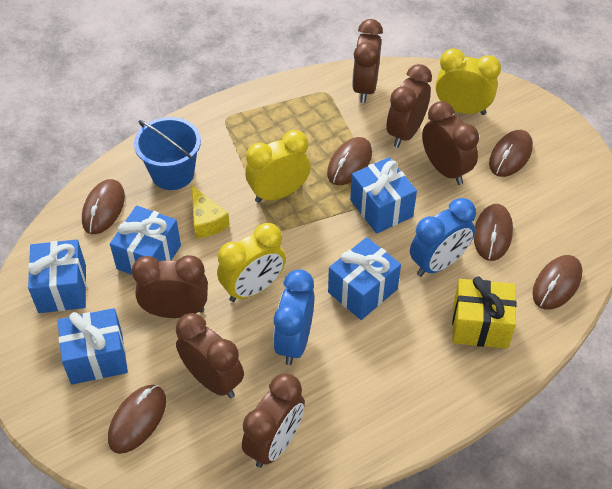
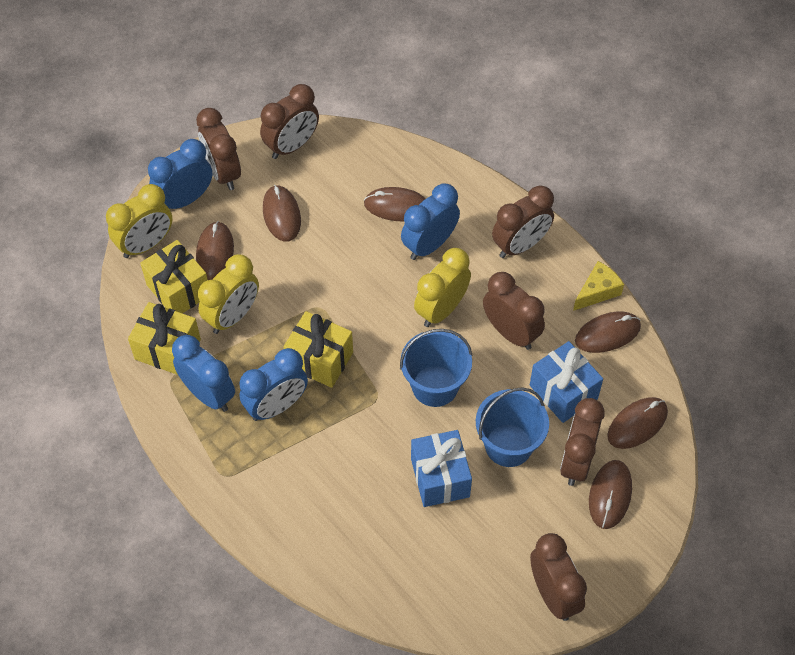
blue bucket: [134,117,201,190] = 1 -> [400,329,473,407] [476,387,549,467] = 2
blue clock: [273,269,314,365] [410,198,476,277] = 2 -> [148,139,212,209] [172,335,235,412] [239,348,308,421] [401,183,460,260] = 4
blue gift: [28,239,86,313] [57,308,128,385] [110,206,181,275] [328,237,401,320] [350,157,417,234] = 5 -> [411,430,472,507] [530,341,603,423] = 2
yellow gift: [452,276,517,349] = 1 -> [128,302,201,375] [140,240,208,314] [283,311,353,388] = 3

